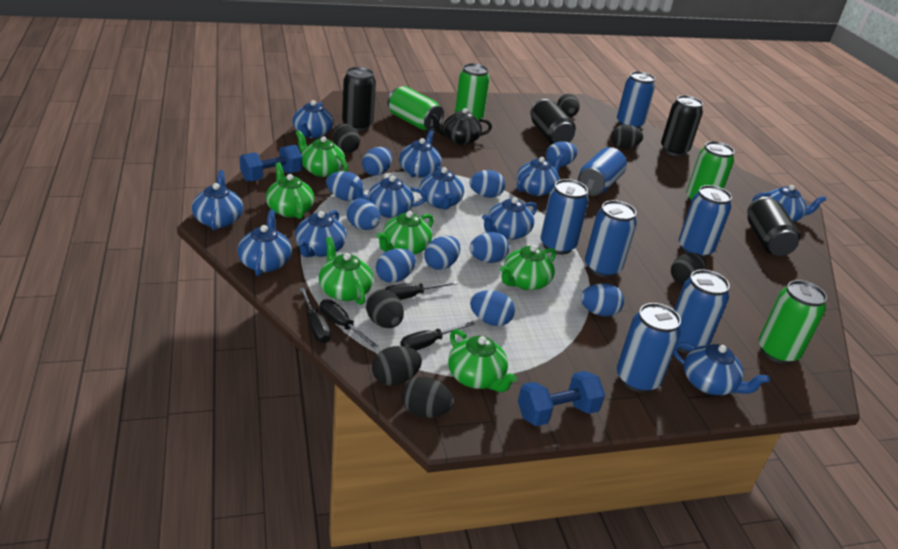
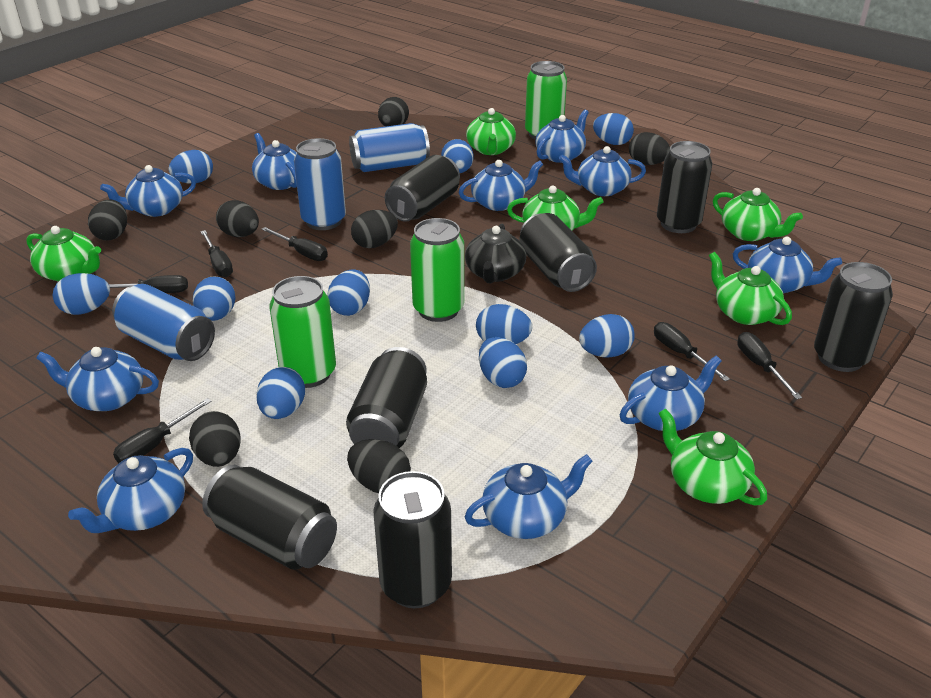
black can: [342,67,376,131] [530,99,576,144] [661,95,703,156] [747,197,800,256] = 4 -> [202,465,337,570] [346,347,427,448] [373,471,452,608] [385,155,460,222] [520,213,597,292] [657,141,712,233] [814,262,893,372] = 7
black screwdriver: [299,288,331,343] [320,299,378,348] [384,281,458,300] [400,321,475,351] = 4 -> [109,275,188,293] [113,398,212,463] [200,230,233,277] [261,227,328,261] [654,322,730,381] [737,332,802,399] = 6
blue can: [540,179,589,255] [577,147,627,196] [585,200,637,278] [617,71,655,129] [617,303,681,393] [674,270,730,354] [679,185,732,258] = 7 -> [112,284,215,361] [294,138,346,230] [349,123,430,172] = 3
blue dumbbell: [240,145,302,182] [518,371,605,426] = 2 -> none = 0
blue teapot: [192,170,243,231] [237,210,292,276] [293,100,333,138] [295,210,346,257] [350,176,426,218] [399,130,442,178] [420,166,464,209] [482,197,537,240] [517,154,565,196] [673,342,770,395] [753,185,826,222] = 11 -> [36,347,159,411] [68,448,193,533] [100,165,196,217] [252,133,297,190] [459,160,543,211] [465,454,593,539] [535,110,589,163] [559,146,646,196] [620,356,722,431] [733,236,842,293] = 10
green can: [387,86,444,131] [455,63,490,121] [686,141,734,203] [759,280,827,364] = 4 -> [269,276,336,388] [410,218,464,322] [525,61,567,140] = 3

